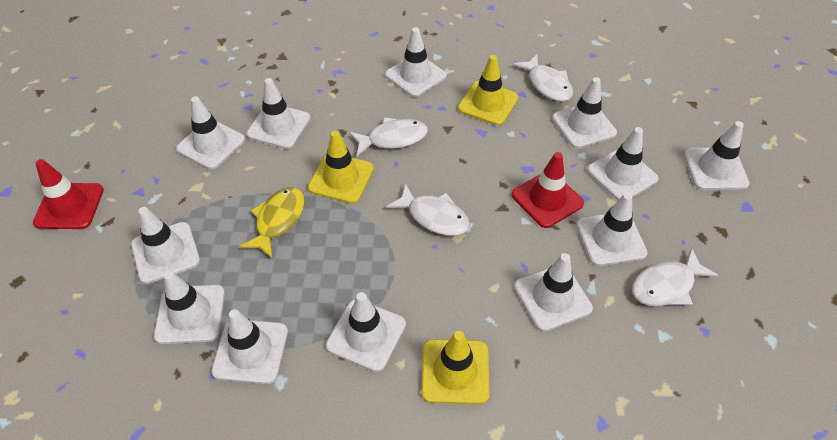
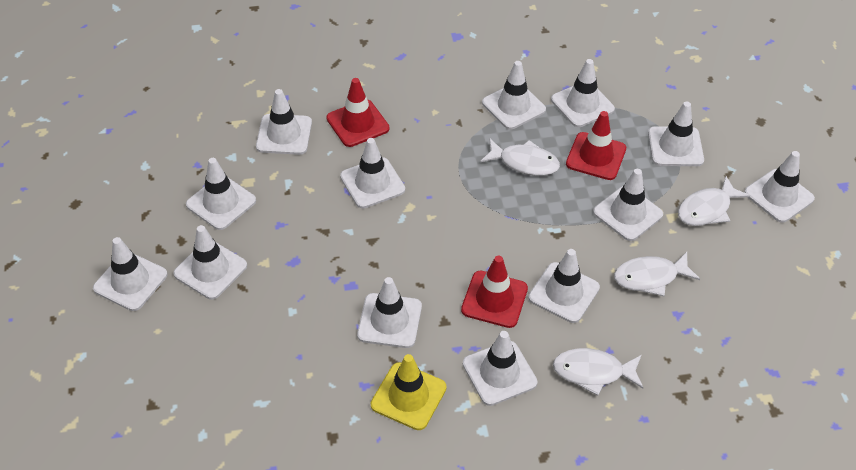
red traffic cone: [33,159,104,229] [512,152,584,228] = 2 -> [326,78,389,147] [461,256,528,328] [566,111,626,180] = 3
white traffic cone: [131,207,200,284] [154,271,225,344] [176,96,245,169] [211,309,288,384] [246,78,311,149] [326,292,406,372] [385,27,447,97] [514,253,593,331] [552,77,617,148] [576,193,648,266] [587,127,659,200] [684,121,749,190] = 12 -> [93,237,168,311] [173,225,247,299] [186,158,256,230] [256,89,312,155] [340,138,405,209] [357,277,422,348] [463,331,537,406] [482,61,546,129] [528,249,600,323] [551,59,615,127] [593,169,663,241] [648,101,704,166] [744,151,815,223] = 13
yellow fish: [239,187,305,258] = 1 -> none = 0
yellow traffic cone: [308,131,374,204] [421,331,490,404] [458,55,518,126] = 3 -> [371,354,447,430] = 1

